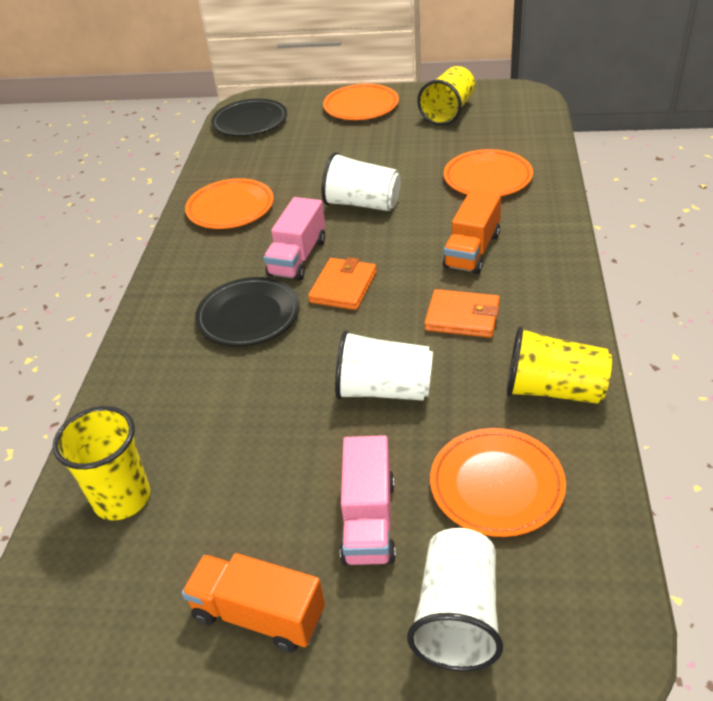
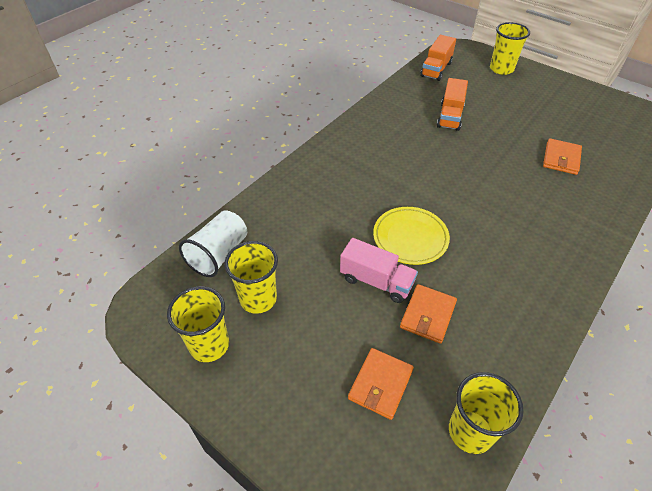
black plate: [195,277,300,347] [211,99,287,136] = 2 -> none = 0
orange plate: [185,178,274,229] [323,84,399,120] [430,428,566,537] [444,149,533,196] = 4 -> none = 0
orange wallet: [308,257,377,310] [424,289,500,338] = 2 -> [348,348,414,420] [400,284,457,344] [543,138,582,175] = 3
pink truck: [263,197,325,281] [340,435,396,565] = 2 -> [340,238,418,303] = 1
white cup: [322,152,401,211] [335,330,433,401] [407,528,503,671] = 3 -> [179,211,247,277] = 1
yellow cup: [53,406,150,520] [417,66,475,126] [507,326,612,404] = 3 -> [167,286,229,362] [224,241,278,314] [449,372,524,454] [490,22,530,75] = 4
yellow plate: none = 0 -> [373,207,450,265] = 1

